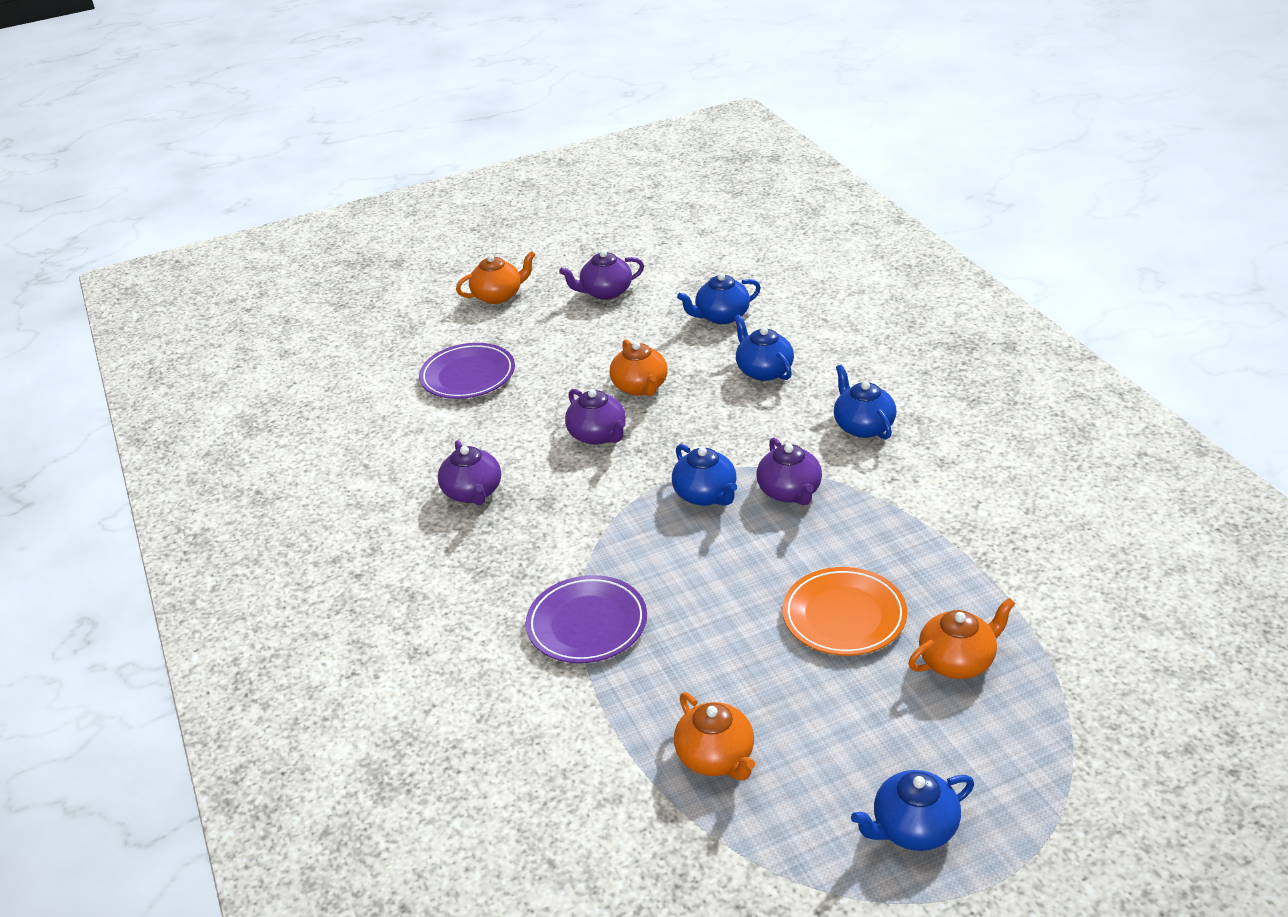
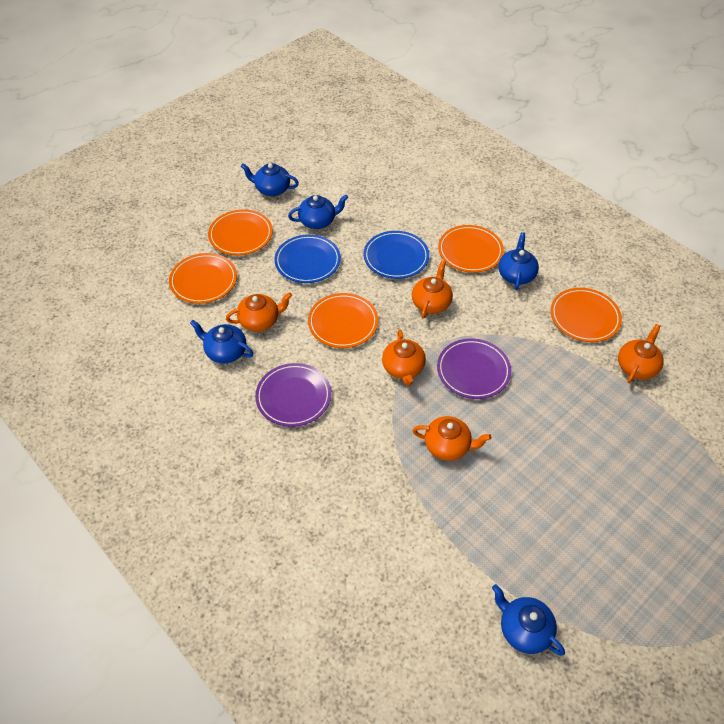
blue plate: none = 0 -> [275,235,341,283] [364,231,429,279] = 2
orange plate: [782,567,907,656] = 1 -> [169,253,237,304] [208,209,273,255] [308,293,378,348] [438,225,504,273] [550,288,622,342] = 5
orange teapot: [456,251,536,304] [610,340,668,396] [674,692,755,780] [909,598,1015,679] = 4 -> [226,292,292,332] [382,330,426,386] [412,260,453,319] [413,416,491,461] [618,324,664,383] = 5
purple teapot: [438,440,501,505] [559,250,644,300] [565,389,626,445] [756,438,822,506] = 4 -> none = 0

